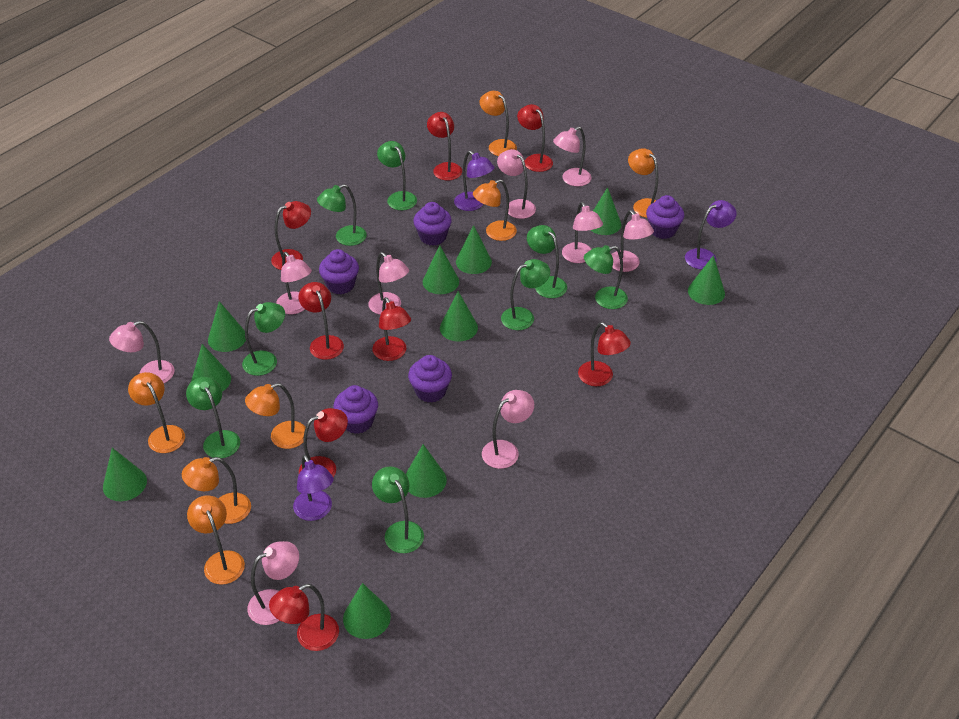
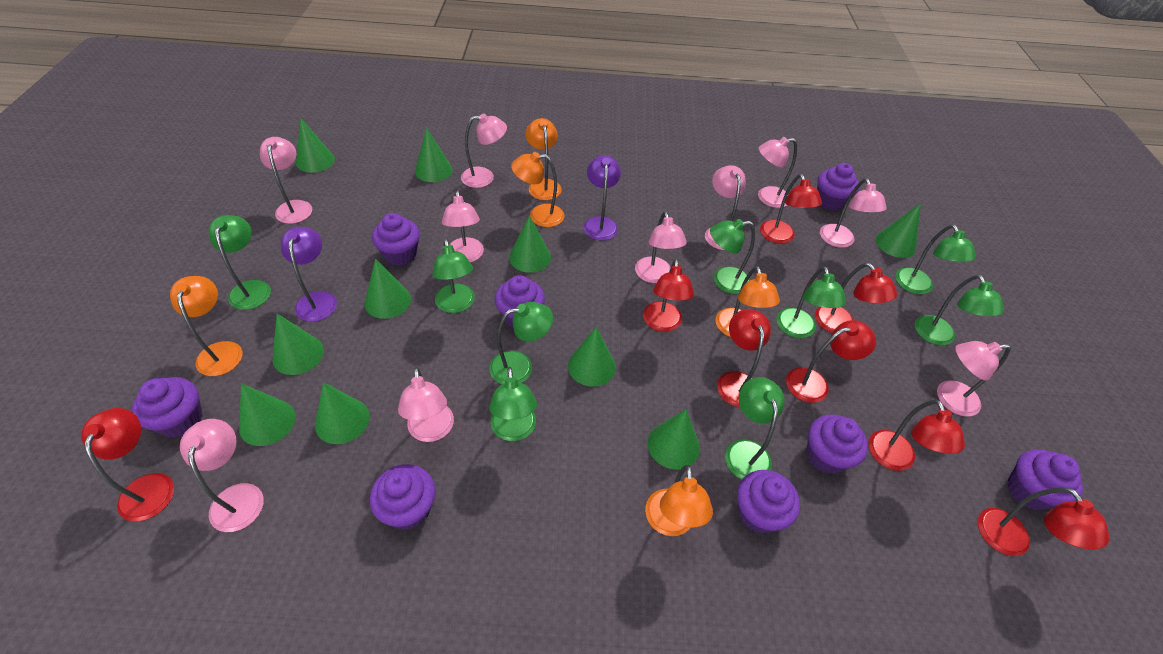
green lamp: [186,377,240,458] [242,302,285,376] [317,184,367,246] [372,466,424,553] [377,141,417,210] [501,259,550,330] [527,225,567,298] [584,245,628,309] = 8 -> [209,215,271,310] [432,239,475,313] [489,302,553,384] [489,367,537,441] [710,219,755,294] [725,377,785,479] [776,266,846,338] [895,225,976,294] [915,275,1004,345] = 9
orange lamp: [128,372,185,453] [182,457,251,524] [187,495,245,585] [245,383,306,449] [473,179,517,241] [480,91,517,156] [628,148,658,218] = 7 -> [170,276,242,376] [511,152,565,227] [525,118,562,200] [645,465,713,536] [715,266,780,337] = 5
pink lamp: [109,321,175,383] [247,541,299,625] [276,252,312,314] [368,252,409,315] [482,390,534,469] [497,149,536,219] [553,127,591,186] [562,202,603,263] [611,210,654,272] = 9 -> [180,419,264,532] [260,137,312,224] [398,367,454,442] [442,190,484,263] [461,114,507,188] [635,211,687,283] [705,165,746,250] [758,137,797,208] [820,178,887,248] [937,341,1011,416] = 10
purple cupcake: [319,249,359,295] [333,385,378,434] [408,355,452,403] [413,202,452,246] [646,195,684,239] = 5 -> [132,377,203,438] [370,464,436,530] [372,213,420,266] [494,275,545,328] [737,470,800,534] [807,415,868,474] [817,163,859,211] [1007,449,1083,510] = 8
purple lamp: [293,455,334,521] [454,151,495,211] [685,200,737,269] = 3 -> [281,227,337,322] [583,155,621,241] = 2

